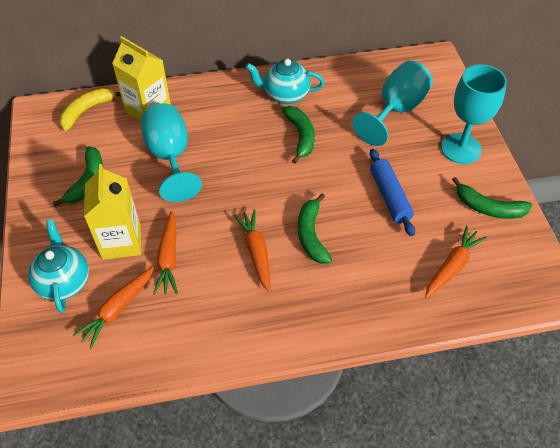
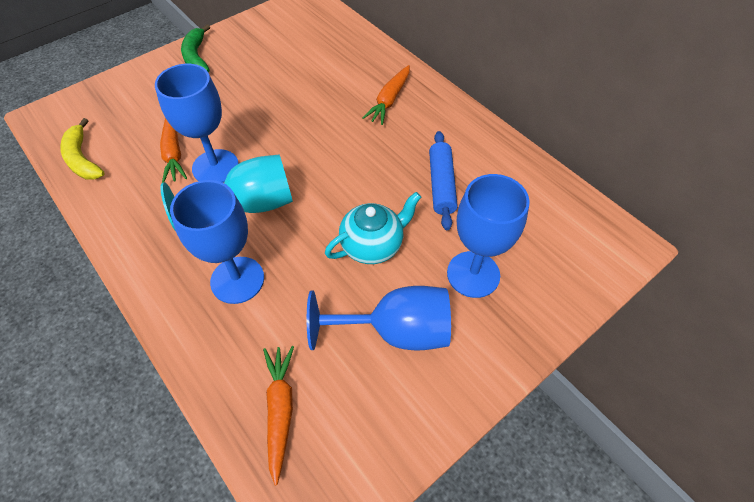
blue goblet: none = 0 -> [155,64,239,183] [170,180,264,304] [307,286,451,350] [447,174,530,298] = 4
green banana: [53,146,103,207] [281,106,315,163] [298,193,332,264] [452,177,533,219] = 4 -> [181,24,210,72] = 1
orange carrot: [73,266,154,349] [153,211,178,295] [233,210,270,292] [425,226,487,298] = 4 -> [160,118,187,183] [263,346,294,485] [362,65,410,125] = 3
turquoise goblet: [141,103,202,202] [352,61,433,146] [441,64,507,164] = 3 -> [161,155,293,230] = 1
turquoise teapot: [28,219,89,313] [246,59,325,104] = 2 -> [325,192,421,264] = 1
yellow carton: [84,164,141,260] [112,36,171,122] = 2 -> none = 0

